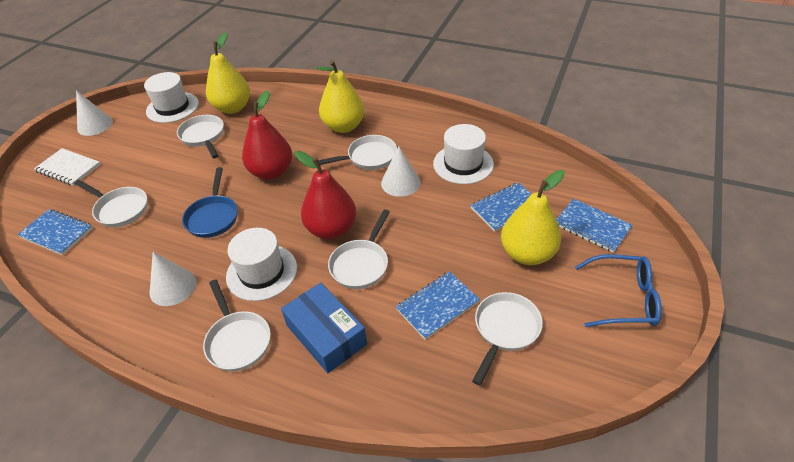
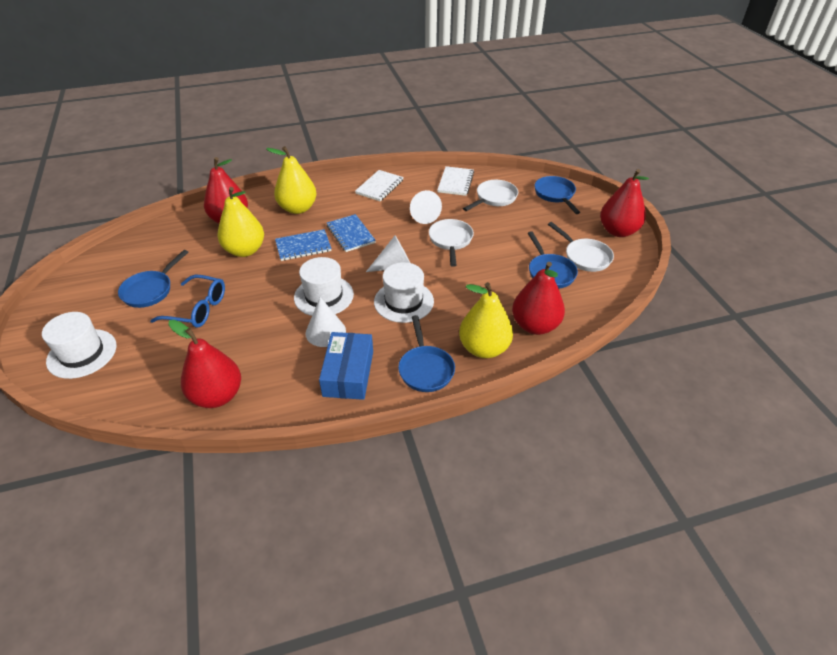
blue notebook: [18,209,93,255] [396,271,480,340] [470,182,531,232] [556,199,633,253] = 4 -> [275,229,332,261] [327,214,376,252] = 2
blue pan: [182,167,237,238] = 1 -> [118,250,188,308] [398,315,455,392] [528,231,578,289] [534,176,580,214] = 4
red pear: [242,90,292,180] [295,151,356,239] = 2 -> [168,320,241,408] [204,157,248,223] [512,262,565,335] [600,169,649,237] = 4
white notebook: [34,148,100,186] = 1 -> [355,170,404,201] [437,166,474,196] = 2
white pan: [74,180,148,227] [177,115,224,158] [203,279,271,371] [318,135,397,170] [328,209,390,289] [472,292,543,385] = 6 -> [429,219,474,267] [463,180,518,211] [548,222,614,272] = 3

